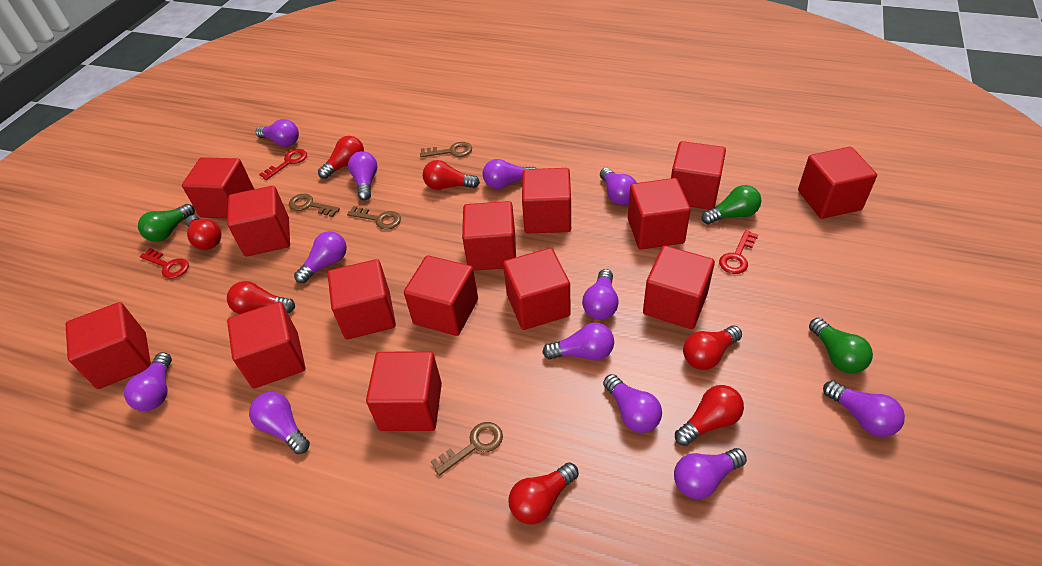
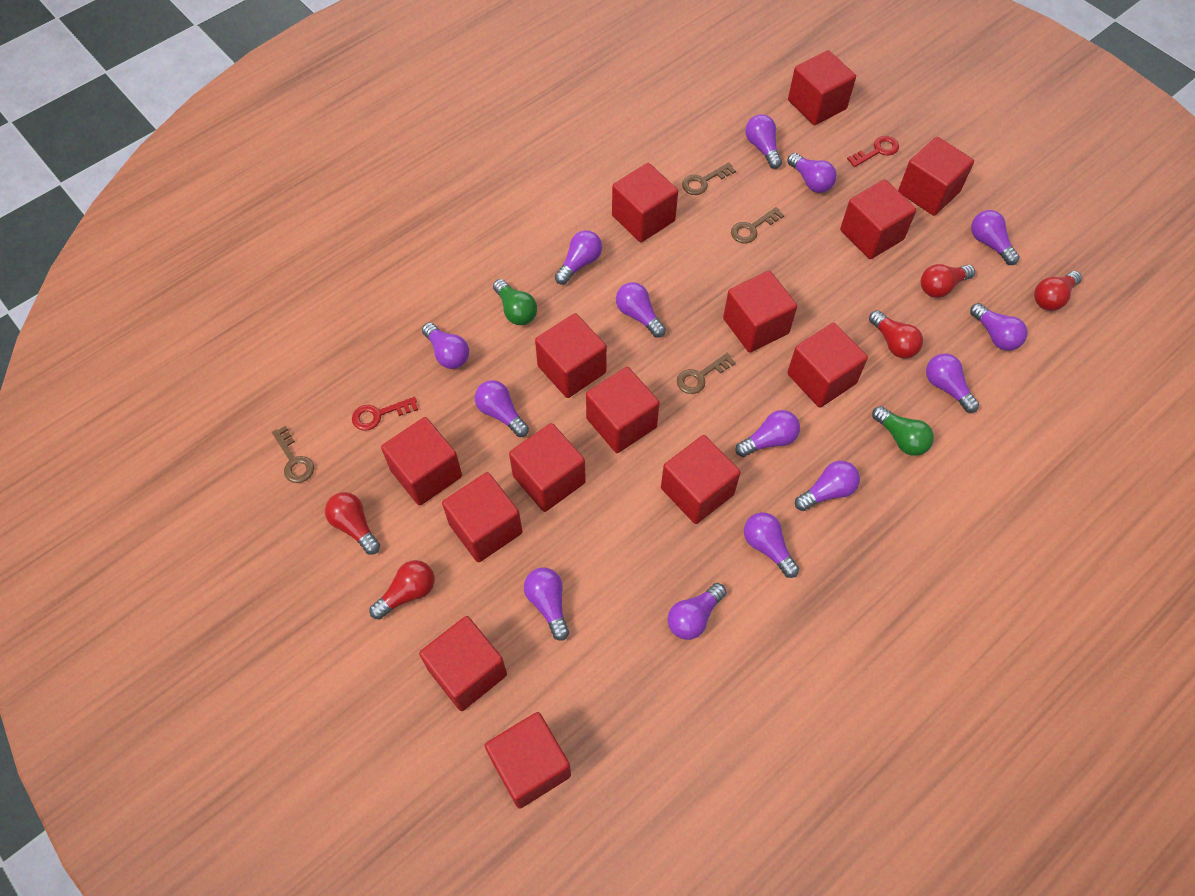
green light bulb: [138,204,195,242] [701,185,761,224] [809,318,873,374] = 3 -> [493,279,537,325] [872,406,934,456] = 2
purple light bulb: [124,352,172,411] [249,392,310,454] [256,119,299,147] [294,231,347,283] [348,151,378,201] [483,159,536,189] [542,322,614,360] [582,269,619,320] [600,168,637,205] [603,374,662,433] [674,448,747,499] [823,380,905,437] = 12 -> [422,323,469,369] [475,380,529,437] [524,568,569,641] [555,230,602,285] [616,282,666,338] [667,583,726,640] [735,410,800,457] [744,512,799,578] [745,114,782,169] [787,153,837,193] [795,461,860,511] [926,354,979,413] [970,303,1028,351] [971,210,1020,265] = 14
red key: [140,248,189,279] [259,149,307,180] [719,230,758,274] = 3 -> [352,397,418,431] [847,136,899,167] = 2
red light bulb: [186,215,221,250] [227,281,295,314] [318,136,364,179] [423,160,480,190] [509,462,579,524] [675,385,744,446] [683,326,742,370] = 7 -> [325,492,380,555] [370,560,435,620] [869,310,923,358] [921,264,975,298] [1034,271,1082,311] = 5

